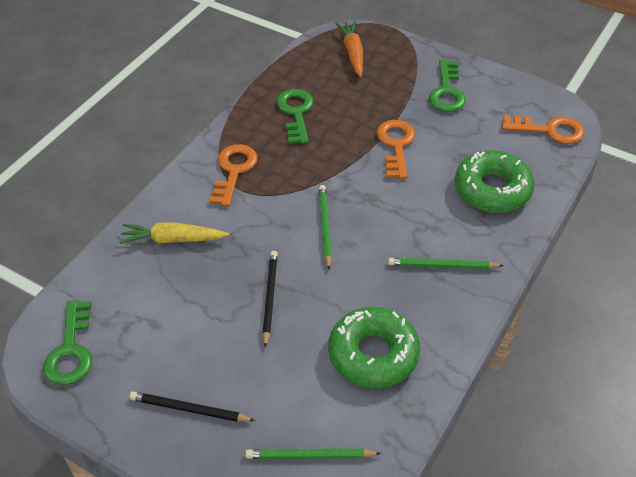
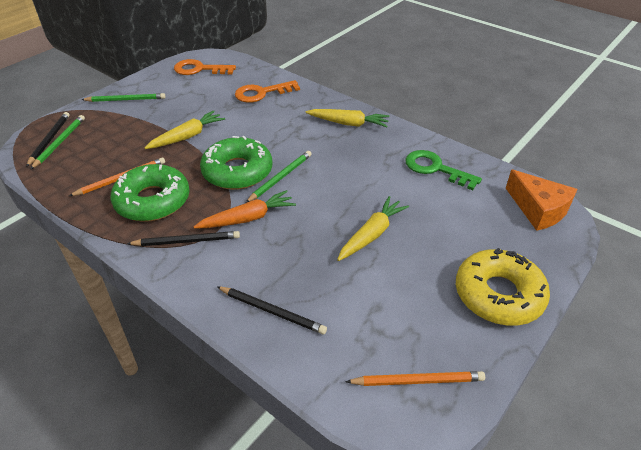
black pencil: [129,391,255,422] [262,251,278,348] = 2 -> [26,112,70,167] [127,231,240,246] [217,286,327,334] = 3
green key: [43,301,92,385] [276,89,314,144] [429,60,466,112] = 3 -> [405,150,482,190] = 1
orange cheese: none = 0 -> [506,170,578,231] = 1
orange key: [209,144,258,207] [377,120,415,179] [502,115,585,144] = 3 -> [174,59,236,75] [235,80,300,103] = 2
orange pencil: none = 0 -> [69,157,165,196] [345,371,485,386] = 2
yellow carrot: [119,222,229,244] = 1 -> [144,110,225,149] [306,109,390,127] [337,196,409,261] = 3
yellow donut: none = 0 -> [456,248,550,326] = 1

